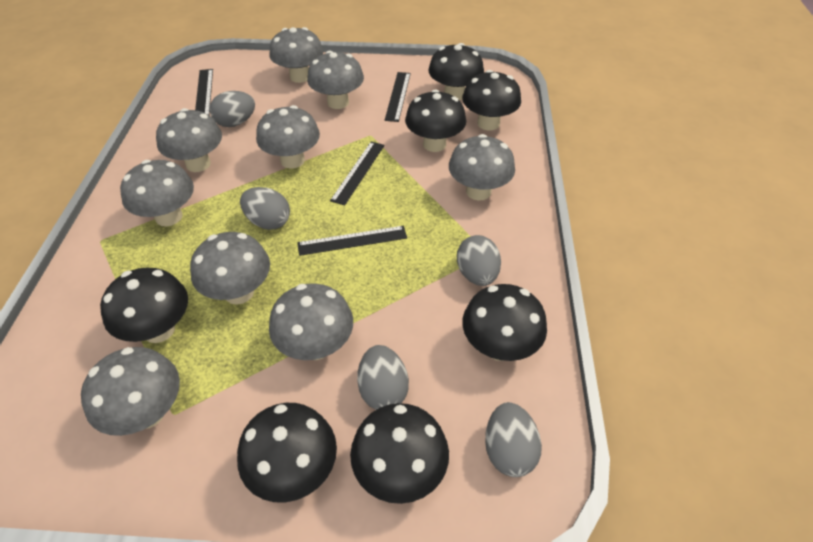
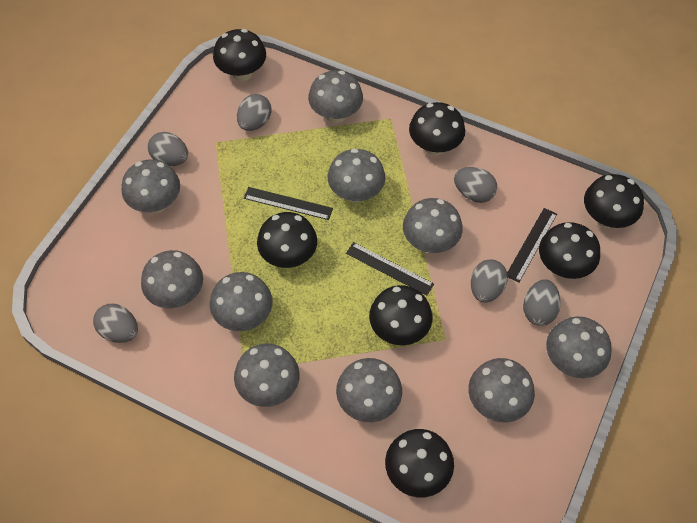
black ruler: [195,69,213,115] [297,226,407,256] [330,142,385,205] [385,72,411,122] = 4 -> [244,187,333,220] [346,242,434,295] [507,208,557,283] = 3
grey egg: [210,91,255,127] [240,187,290,230] [357,345,409,410] [457,235,501,286] [485,402,542,477] = 5 -> [93,304,138,343] [148,132,188,166] [237,94,271,131] [454,167,497,203] [471,259,508,303] [523,279,561,326] = 6
grey mushroom: [81,347,180,436] [120,160,194,227] [156,108,222,172] [190,232,270,305] [256,105,320,169] [269,283,353,360] [270,27,323,83] [307,51,364,109] [449,134,515,200] = 9 -> [122,159,180,213] [141,250,203,308] [210,272,272,331] [234,344,300,407] [308,70,363,123] [328,148,385,203] [336,358,402,422] [403,198,463,253] [468,358,535,423] [546,316,612,378] = 10

